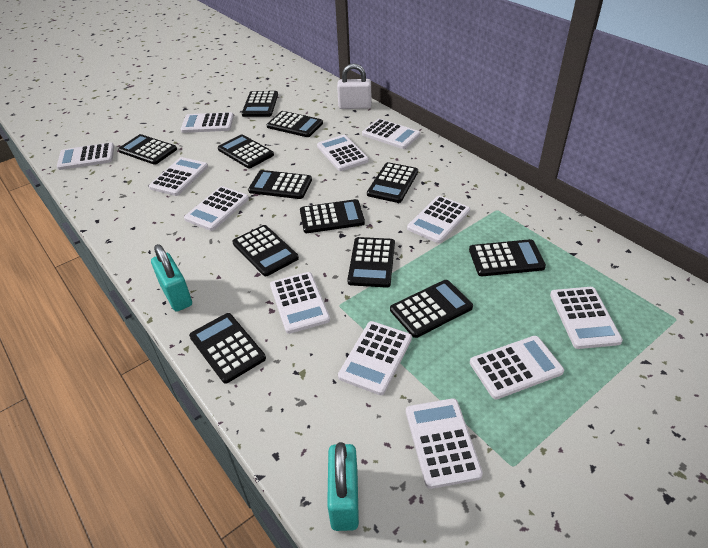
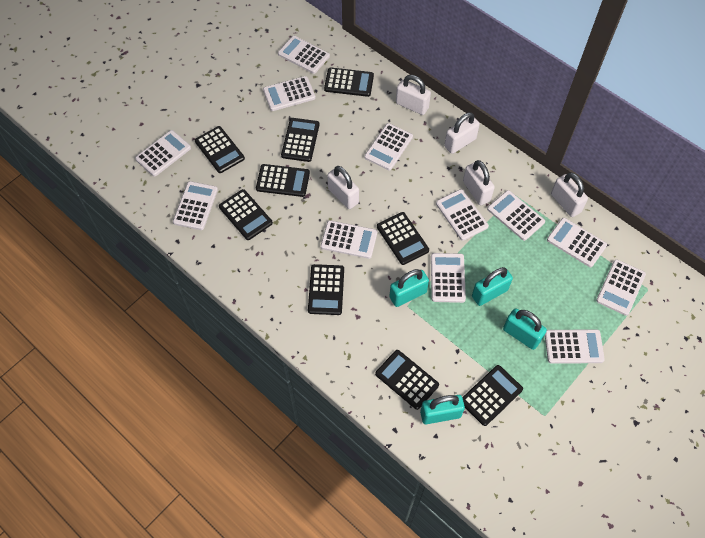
black calculator: [118,134,177,165] [189,313,266,383] [218,134,274,168] [232,225,299,276] [242,91,278,117] [248,170,312,199] [267,111,323,137] [300,199,365,233] [347,237,395,288] [367,162,418,203] [390,280,473,338] [469,239,546,276] = 12 -> [195,126,245,173] [219,189,273,240] [256,164,310,197] [281,118,319,162] [308,264,344,315] [324,67,374,97] [375,350,439,410] [377,212,429,265] [462,365,523,426] = 9
turquoise padlock: [151,244,192,312] [327,442,359,531] = 2 -> [389,269,429,307] [420,395,465,424] [472,267,513,306] [503,309,547,350] = 4
white padlock: [337,63,372,109] = 1 -> [327,166,359,209] [396,75,431,115] [444,112,480,154] [463,160,495,205] [551,173,588,217] = 5

